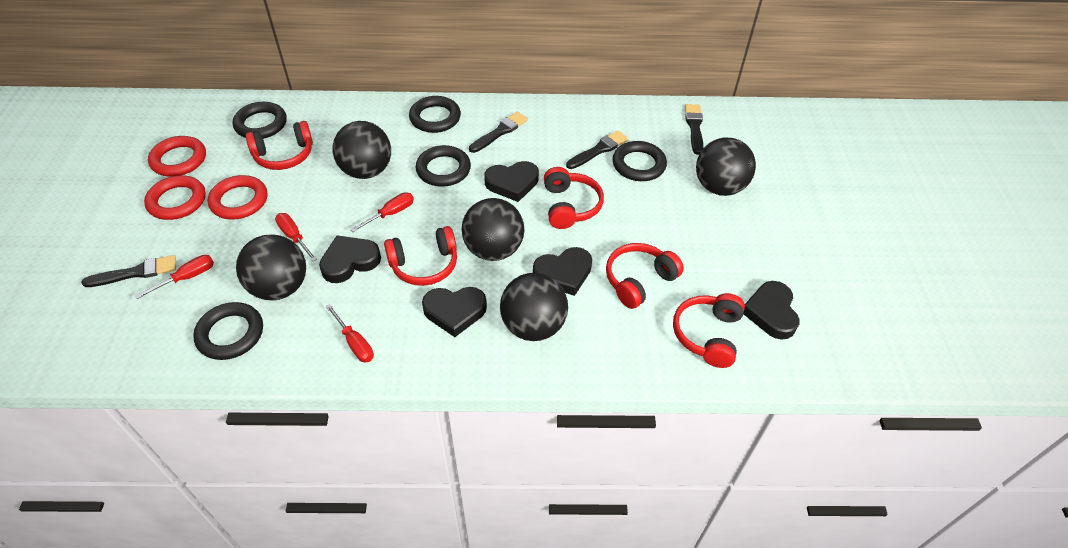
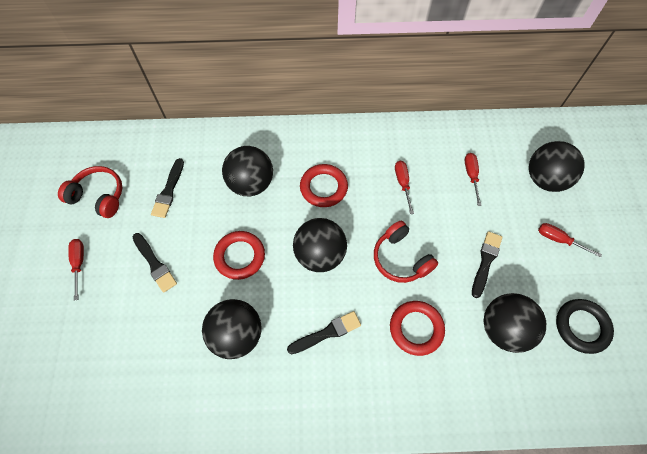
black heart: [319,235,381,283] [422,287,487,337] [484,161,539,202] [533,247,592,296] [743,281,800,340] = 5 -> none = 0
black ring: [193,302,263,360] [233,102,287,139] [409,96,461,133] [416,145,471,187] [612,141,667,181] = 5 -> [556,299,614,354] = 1
red headphones: [246,121,313,170] [384,226,457,286] [544,167,604,229] [606,243,684,309] [673,293,745,368] = 5 -> [58,166,123,218] [374,221,438,283] = 2

